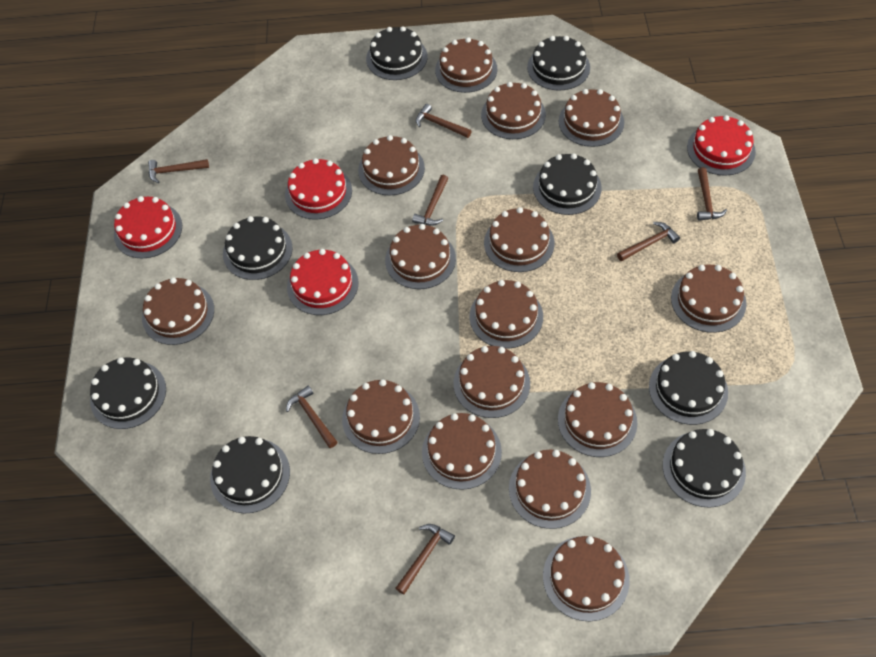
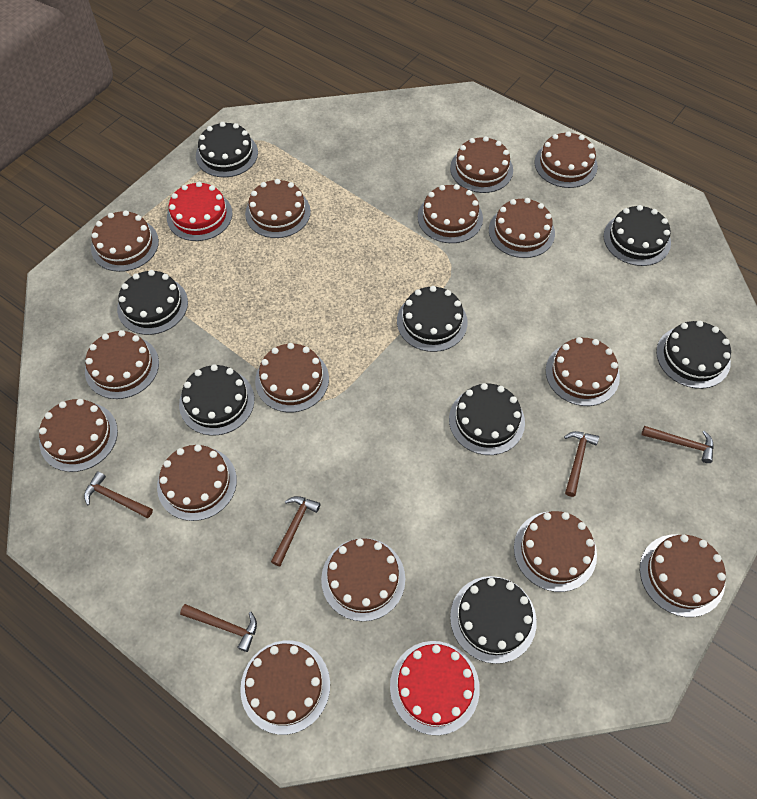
brown hammer: [148,159,209,183] [286,386,337,448] [395,524,455,595] [412,175,448,226] [416,104,471,138] [617,222,680,261] [697,167,727,221] = 7 -> [84,471,153,518] [180,604,257,652] [271,496,321,566] [564,431,599,497] [642,426,714,463] = 5
red cake: [114,196,182,258] [285,158,352,220] [287,249,358,315] [687,115,756,176] = 4 -> [167,182,233,241] [390,641,480,735] = 2

